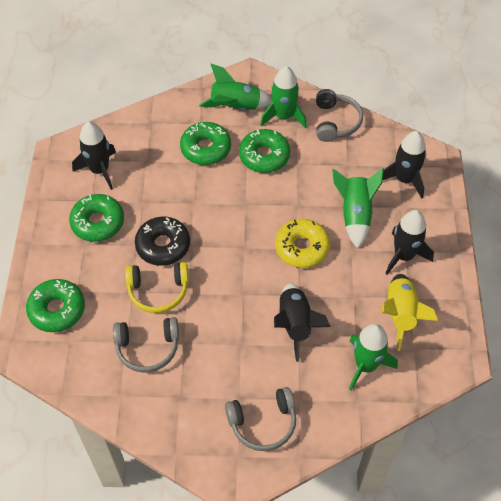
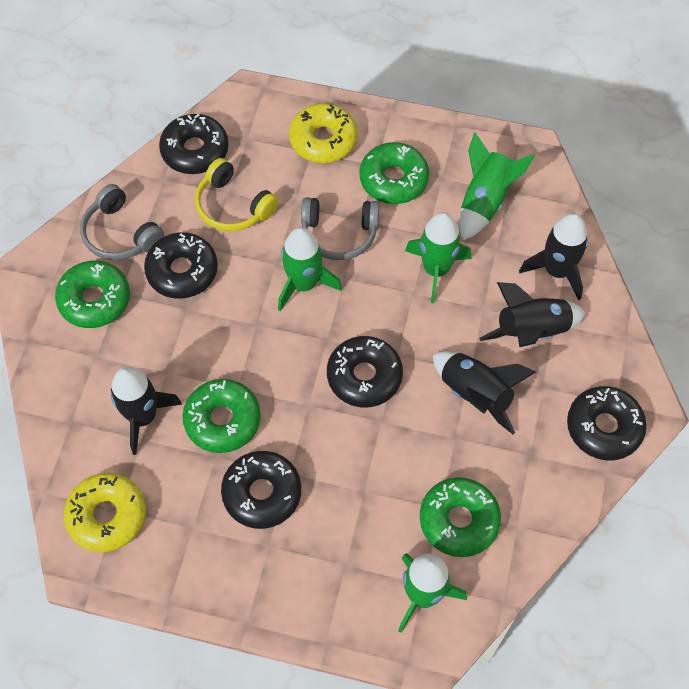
black donut: [135,217,190,266] = 1 -> [144,232,218,299] [159,114,229,174] [221,451,301,529] [327,336,403,408] [567,386,647,460] = 5
grey headphones: [113,317,179,373] [225,387,296,451] [316,89,363,142] = 3 -> [80,184,164,260] [301,197,379,260] = 2
yellow donut: [275,219,330,268] = 1 -> [64,473,146,552] [289,103,358,163] = 2
yellow rocket: [382,274,438,351] = 1 -> none = 0

